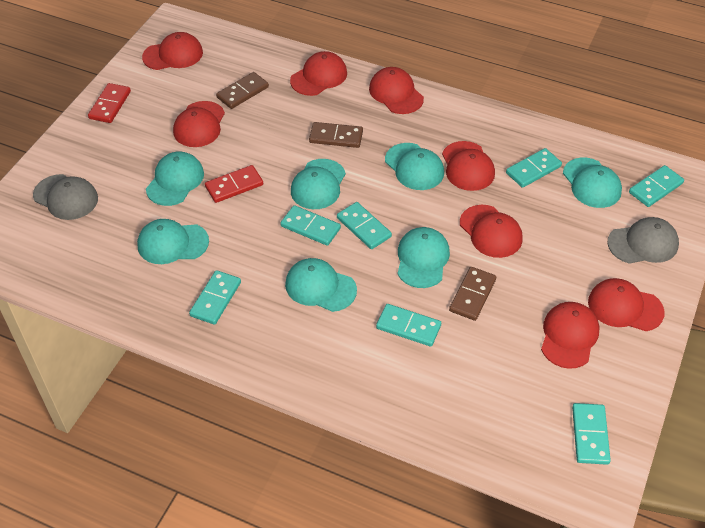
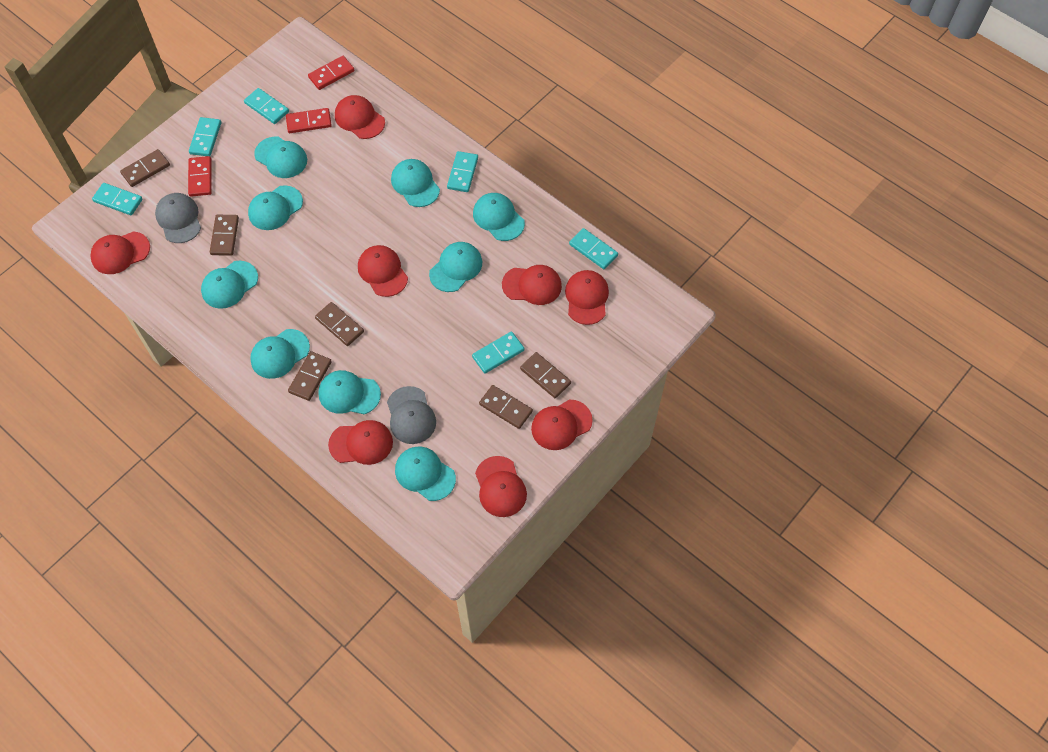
brown domino: [216,72,269,109] [309,122,363,148] [449,267,496,321] = 3 -> [120,149,170,187] [210,215,239,256] [288,351,332,401] [315,302,364,346] [479,385,533,429] [520,352,571,398] = 6
red domino: [88,83,131,123] [205,165,263,203] = 2 -> [188,156,212,197] [286,108,332,133] [308,56,355,90] = 3
turquoise cap: [137,219,209,264] [146,151,204,206] [285,258,357,312] [291,159,346,209] [385,143,444,190] [397,227,450,288] [563,158,622,208] = 7 -> [201,261,258,309] [248,185,303,230] [250,329,310,379] [254,137,307,178] [318,370,381,414] [391,159,440,207] [395,447,456,501] [429,242,482,292] [473,193,525,241] = 9
turquoise domino: [189,270,241,325] [280,205,341,246] [337,202,392,249] [376,304,441,347] [506,148,562,188] [572,403,611,465] [629,165,684,207] = 7 -> [92,183,143,215] [189,117,221,156] [244,88,289,124] [447,151,478,192] [472,331,525,373] [569,228,618,269] = 6

